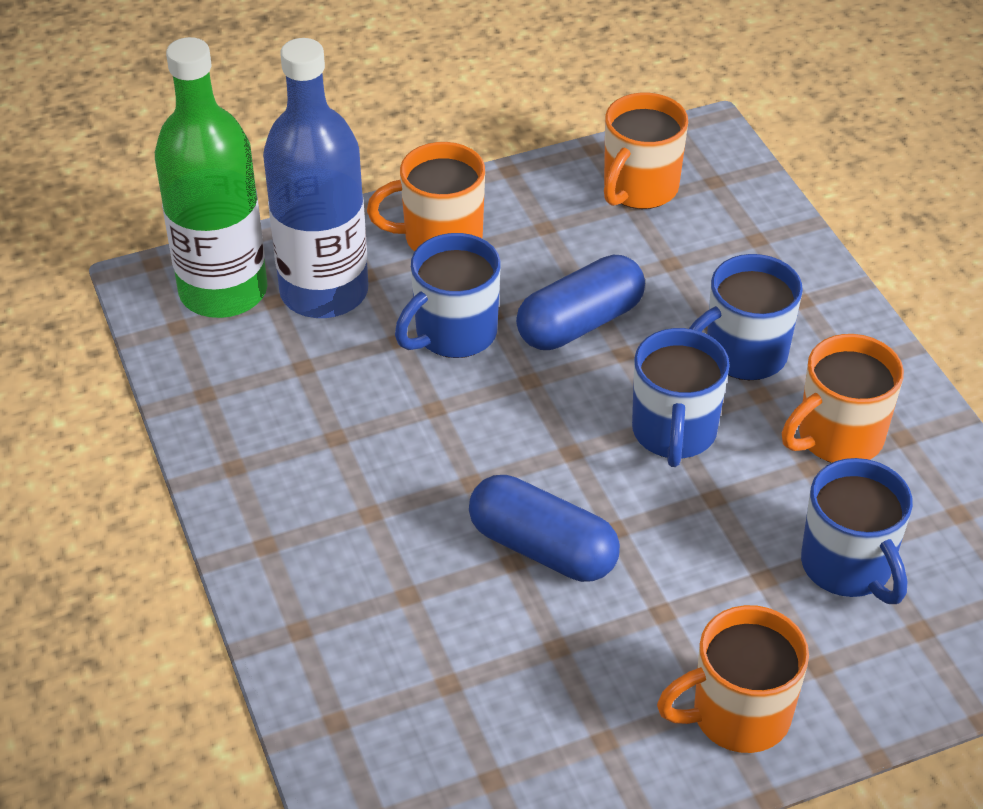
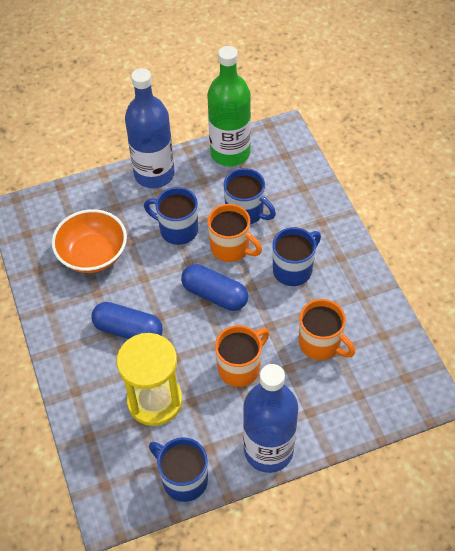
blue bottle: [263,38,368,318] = 1 -> [125,68,175,188] [243,364,298,473] = 2
orange bowl: none = 0 -> [52,209,127,273] = 1
orange mug: [367,142,485,251] [604,93,688,209] [657,605,809,753] [782,334,904,463] = 4 -> [207,204,262,262] [215,325,269,387] [299,299,355,360] = 3
yellow hourglass: none = 0 -> [117,333,182,426] = 1

